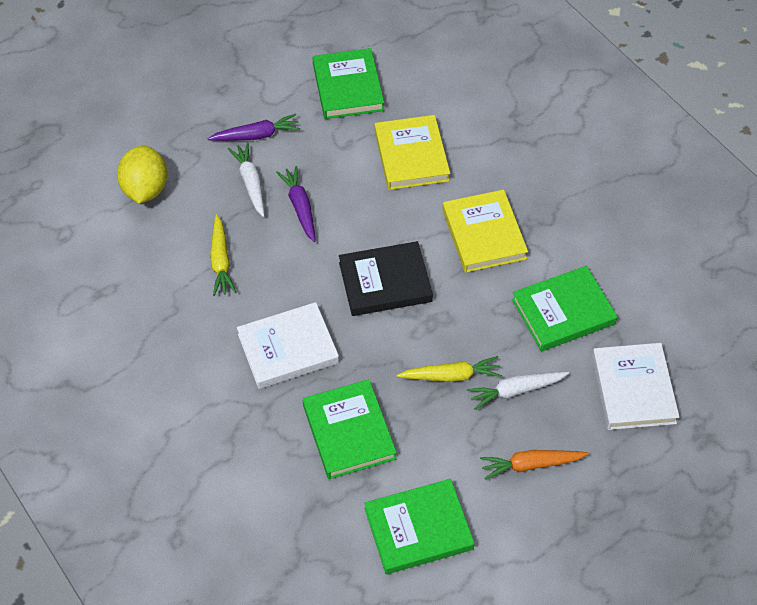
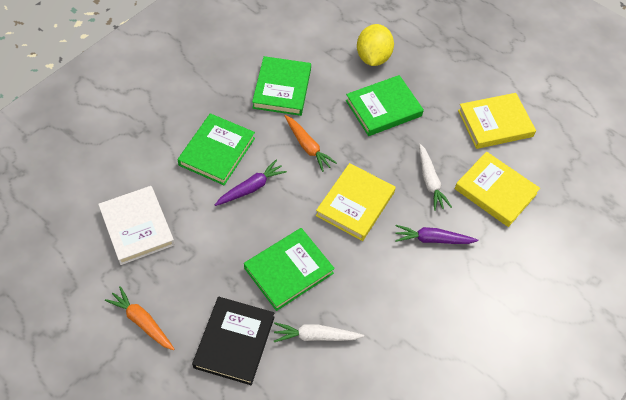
orange carrot: [480,450,588,480] = 1 -> [105,286,175,350] [285,115,337,172] = 2
white book: [237,302,339,389] [592,343,679,430] = 2 -> [98,186,175,265] = 1
yellow book: [375,115,450,190] [443,189,528,273] = 2 -> [316,163,396,241] [455,152,540,227] [458,93,536,149] = 3
yellow carrot: [210,214,237,296] [397,356,502,382] = 2 -> none = 0

